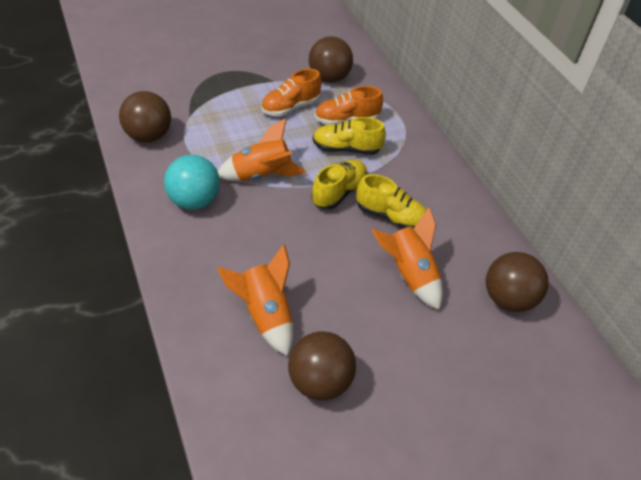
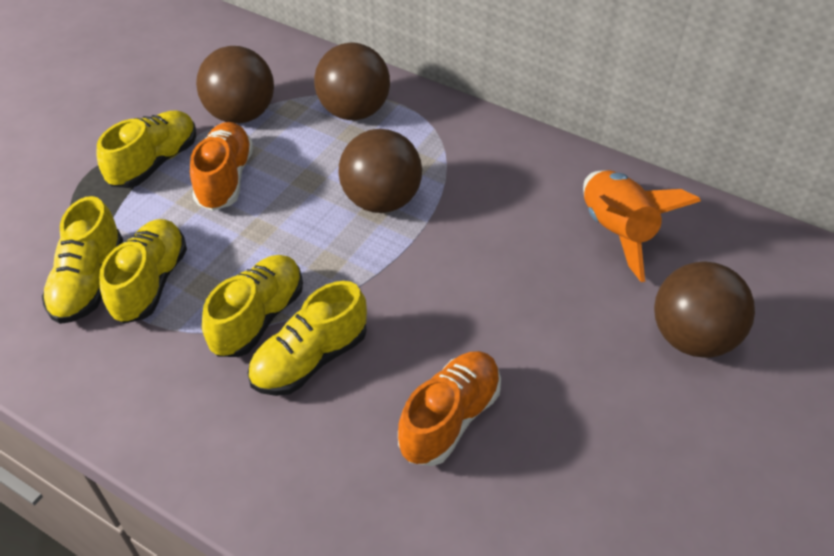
orange rocket: [217,244,293,356] [218,118,306,181] [371,207,443,310] = 3 -> [583,171,701,282] = 1
turquoise ball: [164,155,220,210] = 1 -> none = 0
yellow shoe: [311,159,368,209] [313,117,386,155] [356,174,426,229] = 3 -> [42,196,123,324] [97,110,196,188] [99,219,187,324] [202,255,303,357] [247,281,367,396] = 5

